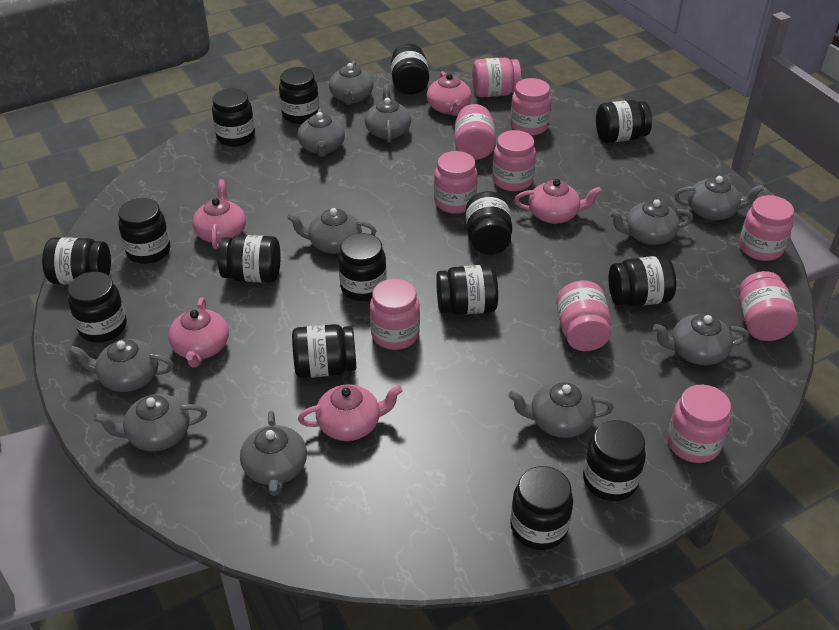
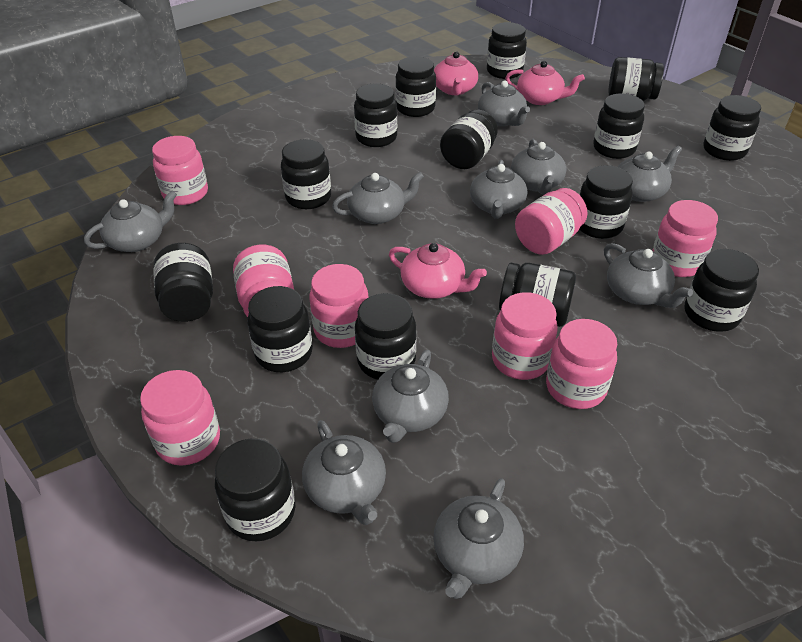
grey teapot: [69,339,174,392] [94,394,207,451] [240,411,307,496] [287,208,376,254] [297,108,345,157] [329,61,373,105] [365,84,411,143] [508,381,614,438] [609,199,693,245] [653,314,749,365] [674,176,764,221] = 11 -> [84,191,177,252] [302,420,386,525] [332,172,424,224] [372,350,449,443] [433,478,524,599] [470,160,527,219] [478,81,530,126] [511,139,566,195] [604,243,693,308] [617,146,682,202] = 10
pink jar: [370,278,420,350] [434,151,478,214] [455,104,496,160] [472,58,521,97] [492,130,536,191] [510,78,551,136] [556,280,611,351] [667,385,731,463] [739,195,794,261] [739,271,798,341] = 10 -> [140,370,220,466] [152,136,208,205] [233,245,294,317] [309,264,368,348] [492,292,558,380] [515,188,587,255] [546,319,617,409] [652,200,718,277] = 8
pink teapot: [168,297,229,368] [193,179,246,249] [298,384,403,441] [426,71,472,116] [514,179,602,224] = 5 -> [389,243,487,299] [434,51,478,95] [505,61,585,105] = 3

